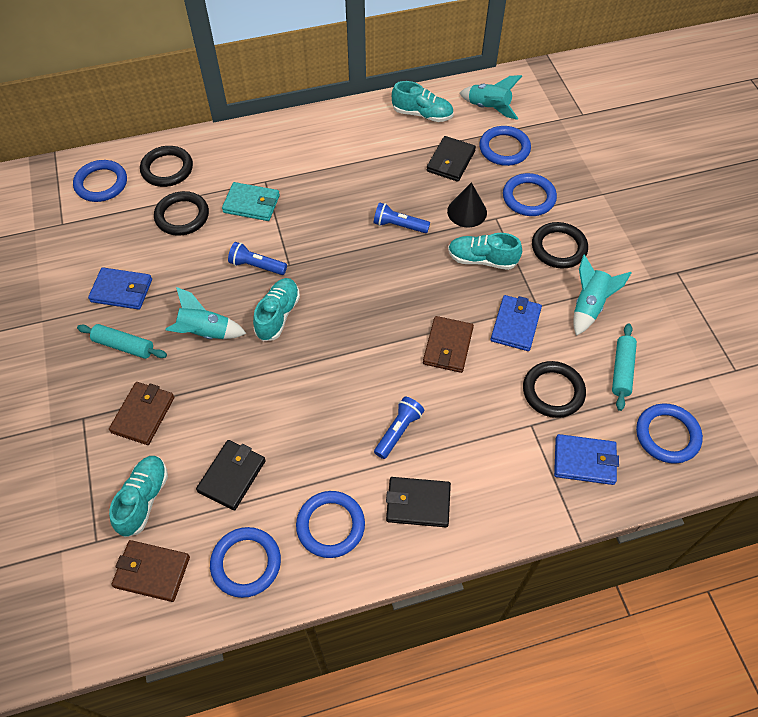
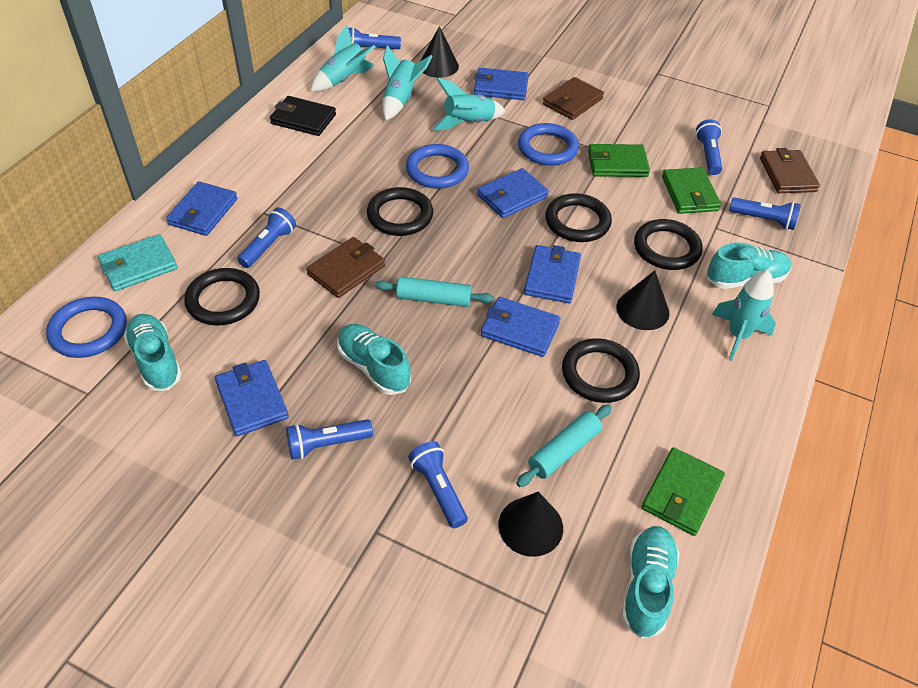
black cone: [447,182,487,227] = 1 -> [420,26,459,78] [498,492,563,557] [616,270,670,330] = 3
black ring: [140,146,193,187] [154,191,209,236] [523,361,586,418] [532,222,588,269] = 4 -> [184,268,260,326] [367,187,433,236] [545,193,612,242] [562,338,640,403] [634,219,703,270] = 5
black wallet: [196,440,266,510] [386,477,451,527] [427,136,476,182] = 3 -> [270,96,336,136] = 1
blue flashlight: [228,242,287,275] [374,202,430,233] [374,397,424,459] = 3 -> [237,207,296,268] [286,419,373,460] [348,27,401,49] [408,441,468,528] [696,119,722,175] [729,197,801,230] = 6
blue ring: [73,160,127,202] [210,527,281,598] [296,491,365,558] [479,126,531,166] [503,173,557,216] [636,403,703,464] = 6 -> [46,297,127,358] [406,144,469,189] [518,123,579,166] = 3
blue wallet: [88,267,152,310] [491,295,542,351] [554,434,619,485] = 3 -> [166,181,238,236] [215,360,289,436] [474,68,529,100] [477,168,549,218] [481,297,560,357] [524,245,581,303] = 6
green wallet: none = 0 -> [588,144,650,177] [641,447,725,536] [662,167,721,214] = 3
turquoise rocket: [166,287,247,339] [460,75,522,120] [573,254,632,336] = 3 -> [310,25,375,92] [382,45,433,120] [433,78,506,131] [712,270,776,361] = 4

